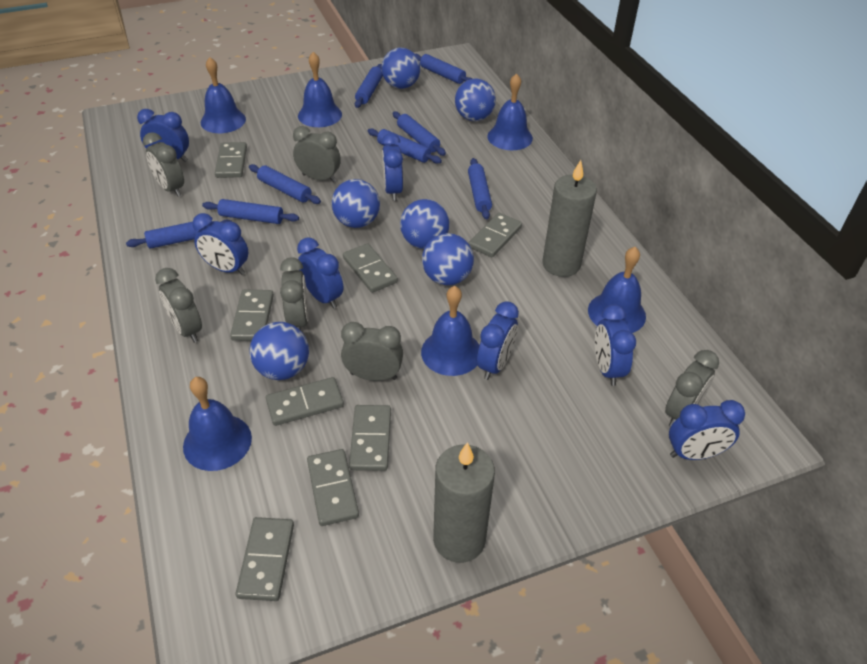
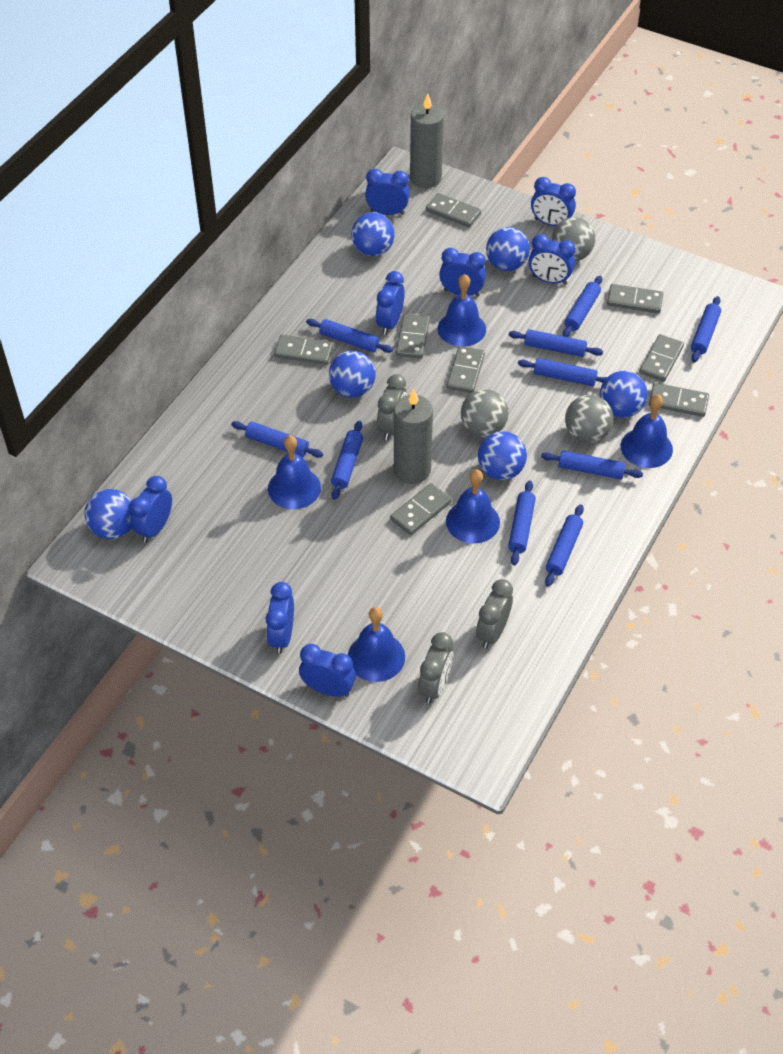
blue bell: [183,377,252,471] [201,57,246,133] [298,52,342,127] [421,286,479,376] [487,73,533,150] [588,247,646,333] = 6 -> [268,435,321,509] [348,607,405,682] [438,274,486,347] [446,469,500,544] [621,394,673,468] = 5
blue clock: [137,109,189,162] [192,213,248,275] [297,237,343,309] [382,133,403,201] [477,301,519,380] [595,305,636,386] [669,400,745,460] = 7 -> [130,476,172,543] [266,582,294,654] [299,644,356,697] [365,168,410,215] [376,271,405,335] [439,248,486,297] [529,234,575,285] [531,177,576,226] = 8
blue rolling pin: [126,220,232,249] [202,199,299,224] [249,164,321,204] [355,64,383,108] [367,128,442,164] [393,111,446,156] [415,54,472,84] [468,158,492,219] = 8 -> [231,421,323,458] [306,319,393,353] [331,420,363,500] [508,480,536,565] [509,329,603,357] [518,358,607,386] [541,451,643,480] [545,504,584,587] [563,276,602,337] [691,296,721,363] = 10
grey ball: none = 0 -> [461,389,509,437] [552,217,595,261] [565,395,613,443] = 3
grey clock: [143,132,184,197] [155,268,202,343] [280,257,308,330] [293,126,341,182] [341,322,403,381] [665,350,719,427] = 6 -> [377,374,407,440] [418,632,453,704] [476,579,513,648] = 3

